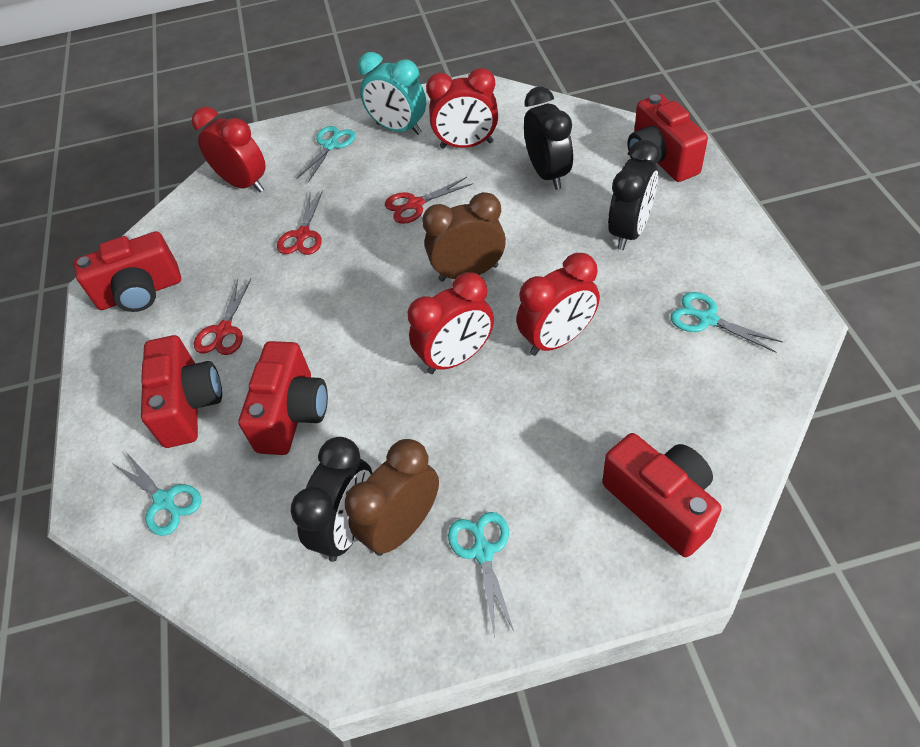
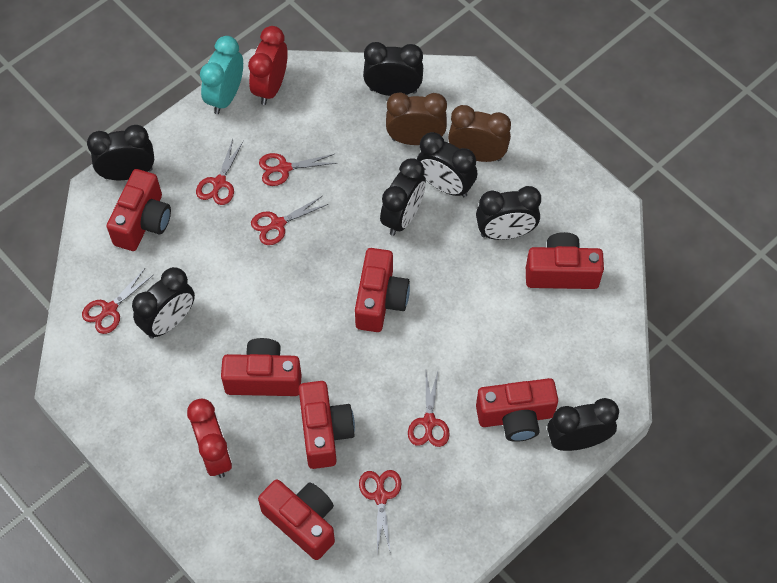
black clock: [291,437,372,562] [524,87,573,190] [608,140,660,250] = 3 -> [87,125,154,180] [132,267,195,339] [363,42,423,96] [380,158,426,236] [417,132,477,197] [476,186,541,240] [547,398,619,451] = 7
red camera: [74,231,181,312] [141,335,222,448] [238,341,328,455] [602,433,722,557] [628,94,708,182] = 5 -> [107,169,171,251] [221,338,301,396] [258,479,335,560] [299,381,355,469] [355,248,410,332] [476,378,558,442] [526,232,604,289] = 7
red clock: [192,107,266,192] [408,272,494,374] [426,68,498,149] [516,253,600,356] = 4 -> [187,399,232,478] [248,26,288,105] = 2
red scissors: [194,279,251,355] [277,190,323,255] [385,177,473,224] = 3 -> [82,269,153,334] [196,139,244,205] [251,196,328,245] [259,153,336,186] [359,470,402,554] [408,371,450,447] = 6
turquoise scissors: [113,452,201,536] [296,126,356,182] [448,512,514,637] [670,292,783,353] = 4 -> none = 0

